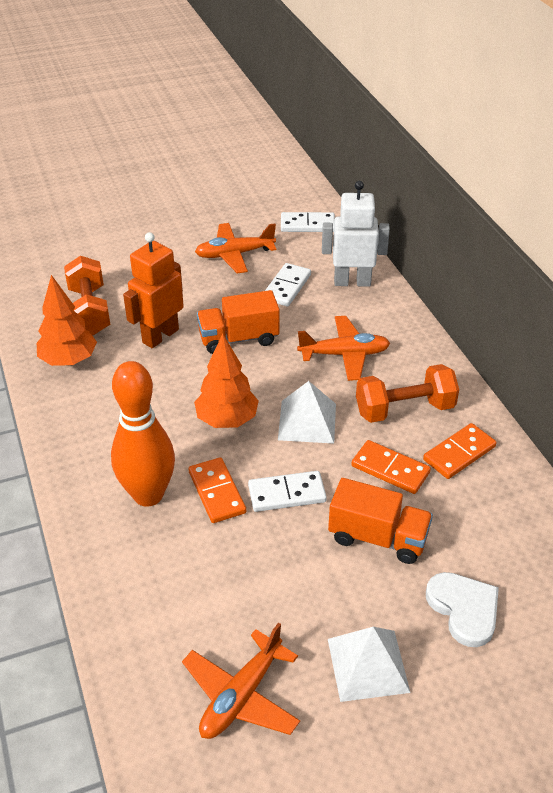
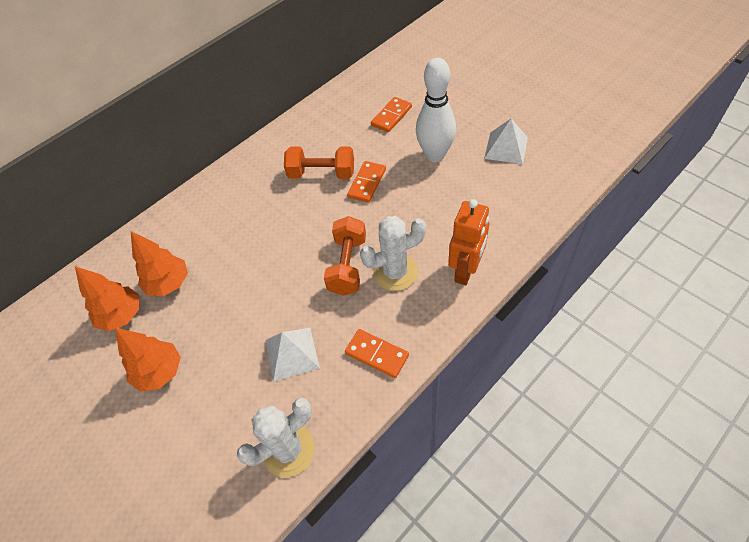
orange bowling pin: [111,361,175,507] = 1 -> none = 0
orange plane: [182,623,300,739] [195,223,276,274] [297,316,390,381] = 3 -> none = 0
orange tree: [37,275,97,366] [194,334,259,428] = 2 -> [75,266,139,331] [115,328,181,391] [131,231,188,296] = 3
orange truck: [197,290,279,354] [328,478,433,564] = 2 -> none = 0
white bowling pin: none = 0 -> [416,58,456,162] = 1
white cactus: none = 0 -> [237,398,315,477] [360,216,426,291] = 2
white domino: [248,471,327,512] [265,263,311,306] [281,212,335,232] = 3 -> none = 0
white heart: [426,572,499,647] = 1 -> none = 0
white robot: [322,181,390,287] = 1 -> none = 0

